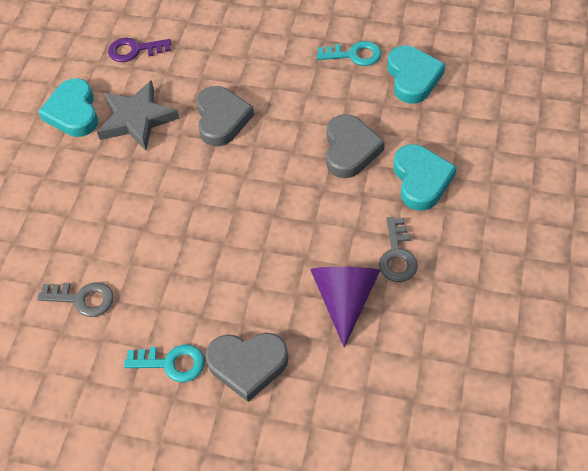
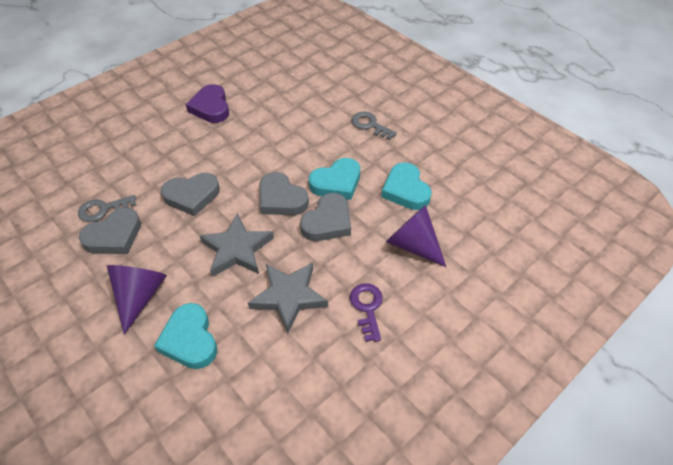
grey heart: [196,86,254,146] [205,333,289,402] [326,114,385,178] = 3 -> [79,208,141,254] [161,173,220,216] [260,172,309,215] [300,193,351,241] = 4
grey star: [97,80,179,151] = 1 -> [199,213,274,277] [248,262,328,333] = 2
purple cone: [310,267,380,347] = 1 -> [107,265,167,335] [386,205,446,267] = 2
purple heart: none = 0 -> [186,84,229,123] = 1
turquoise key: [124,345,205,382] [317,41,382,66] = 2 -> none = 0

